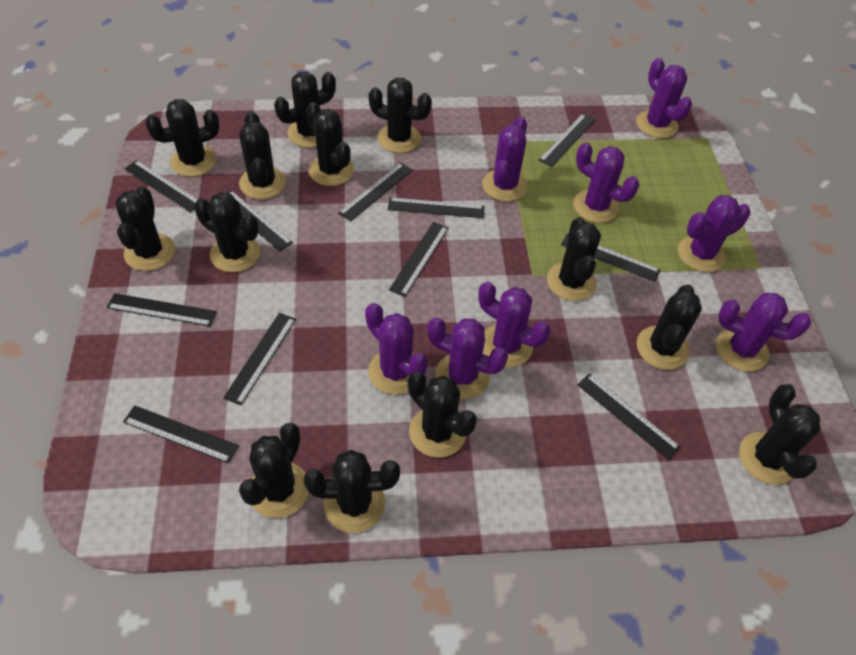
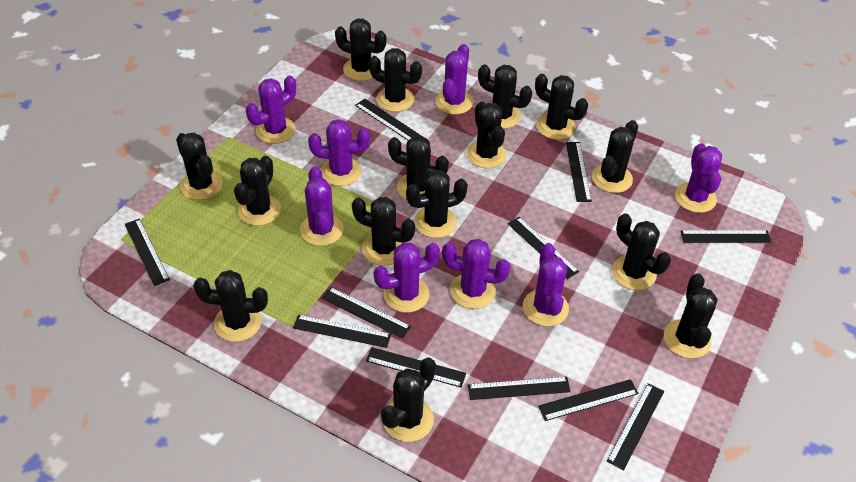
black cactus: [115,186,175,271] [145,99,220,177] [194,192,260,272] [239,111,286,199] [239,423,309,518] [274,72,336,148] [304,450,400,533] [306,102,354,186] [369,78,432,153] [408,371,477,458] [547,217,601,301] [637,284,702,370] [739,384,820,485] = 13 -> [176,132,223,200] [193,270,268,342] [234,156,281,226] [335,18,386,81] [352,197,415,266] [369,48,422,112] [381,358,436,442] [388,135,449,200] [406,170,468,238] [467,102,507,168] [478,65,532,129] [535,74,588,140] [592,120,638,193] [612,213,671,290] [664,274,718,359] = 15

